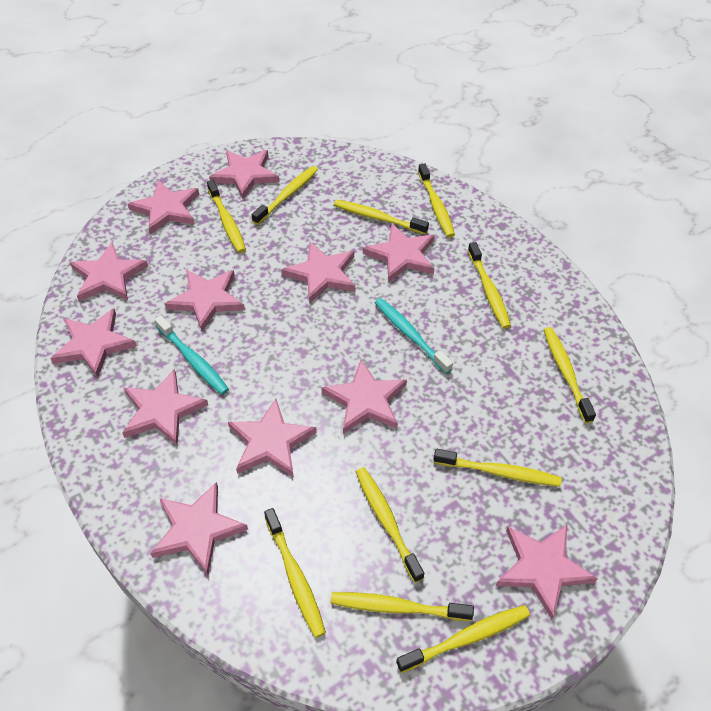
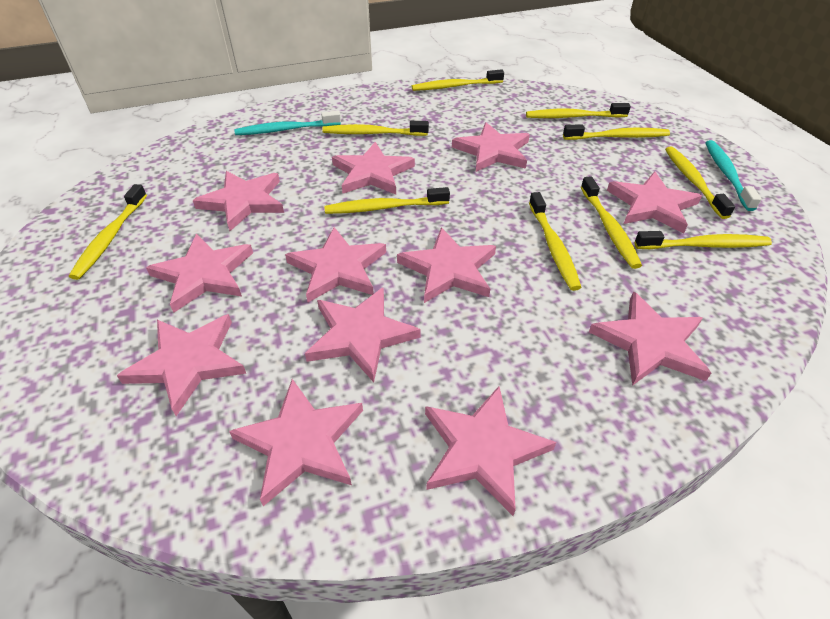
yellow toothbrush: [207,180,246,253] [252,166,318,225] [264,508,326,638] [330,592,474,621] [334,200,429,235] [356,467,424,583] [396,605,530,673] [418,163,455,237] [434,449,562,487] [468,242,511,329] [544,327,596,423] = 11 -> [69,184,147,280] [322,121,429,136] [324,187,450,214] [412,69,504,91] [526,103,631,118] [529,192,582,291] [563,124,670,140] [581,176,642,269] [635,231,772,249] [665,146,735,219] = 10

